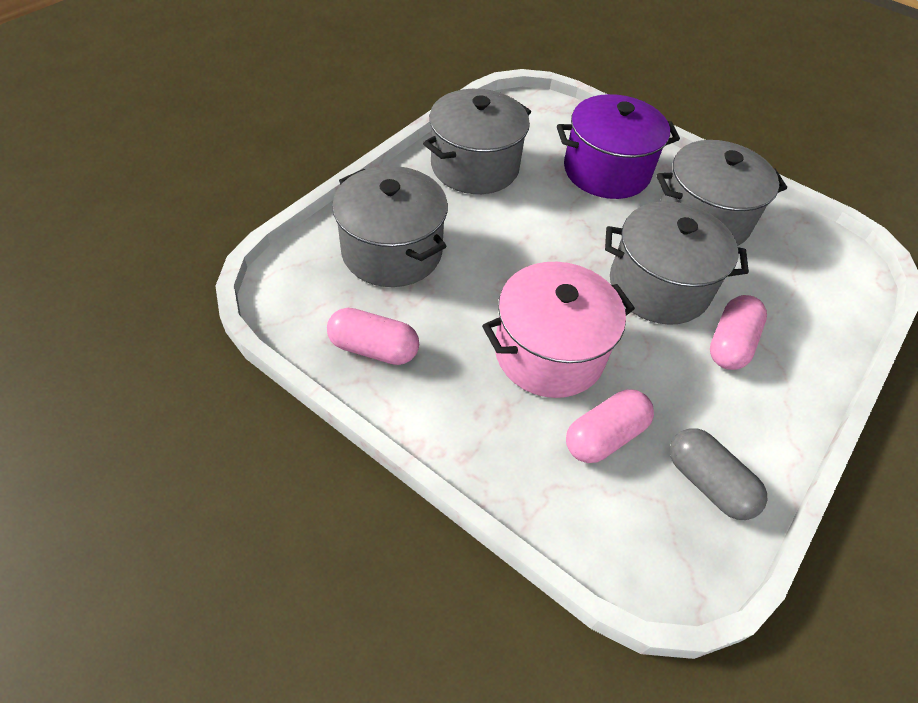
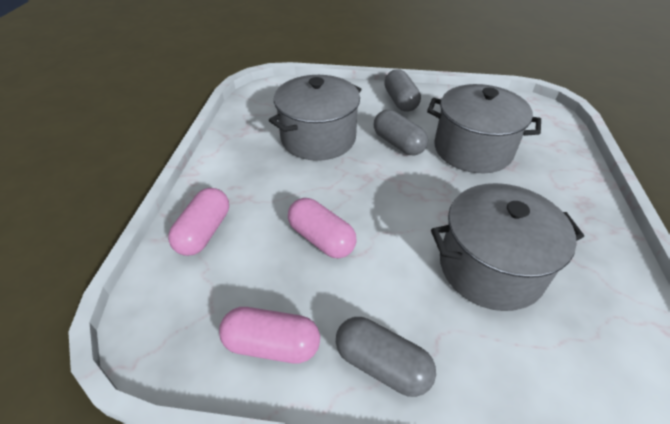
grey capsule: [670,428,767,520] = 1 -> [336,317,436,397] [374,110,428,155] [384,69,421,112] = 3
grey pot: [332,166,448,287] [423,89,531,194] [605,201,749,325] [656,140,787,246] = 4 -> [269,75,362,161] [427,84,541,173] [431,183,584,311] = 3
pink pot: [482,262,635,398] = 1 -> none = 0
purple pot: [557,94,680,199] = 1 -> none = 0

